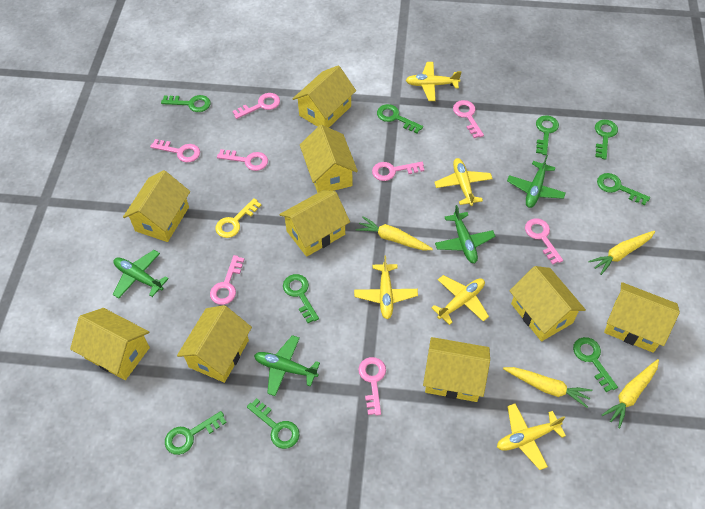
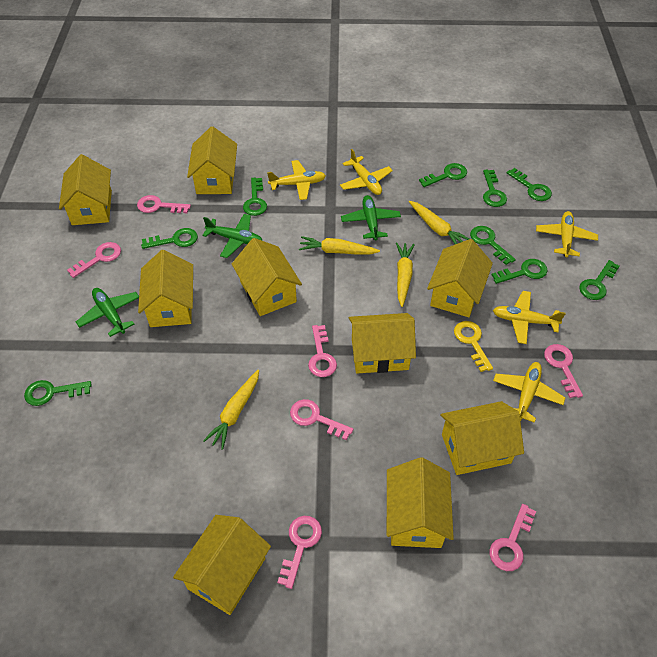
green plane: [113,250,169,299] [254,335,320,396] [435,205,495,263] [507,155,566,208] = 4 -> [76,288,139,337] [202,214,262,258] [341,195,401,241] = 3
pink key: [150,139,200,162] [210,255,244,305] [217,149,268,171] [232,93,280,119] [358,357,386,416] [372,162,424,181] [453,100,484,138] [525,218,563,265] = 8 -> [67,242,121,278] [137,195,191,213] [277,516,322,589] [290,399,353,440] [308,325,337,377] [489,504,536,571] [544,344,583,398] = 7

